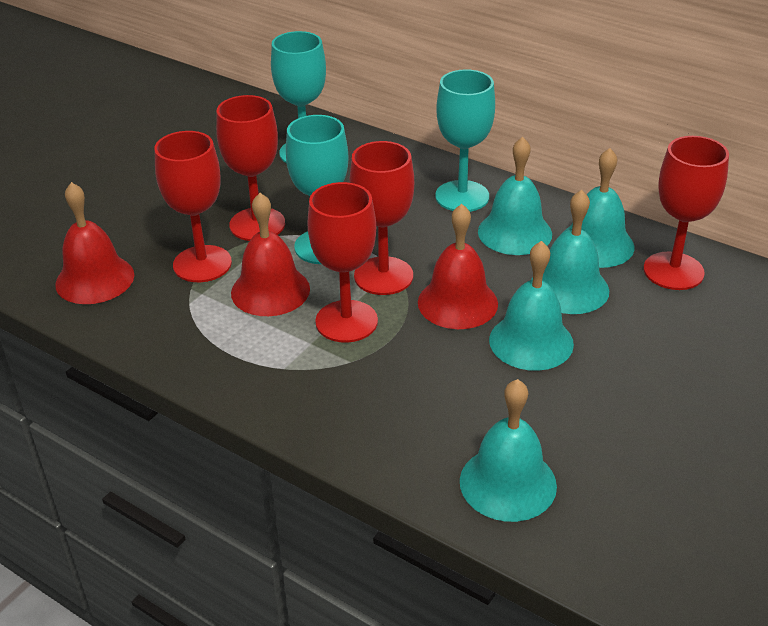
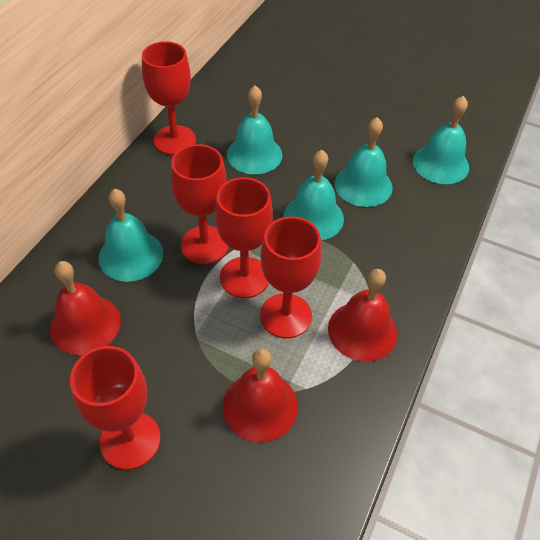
turquoise goblet: [271,31,326,163] [286,115,349,264] [435,69,495,212] = 3 -> none = 0

